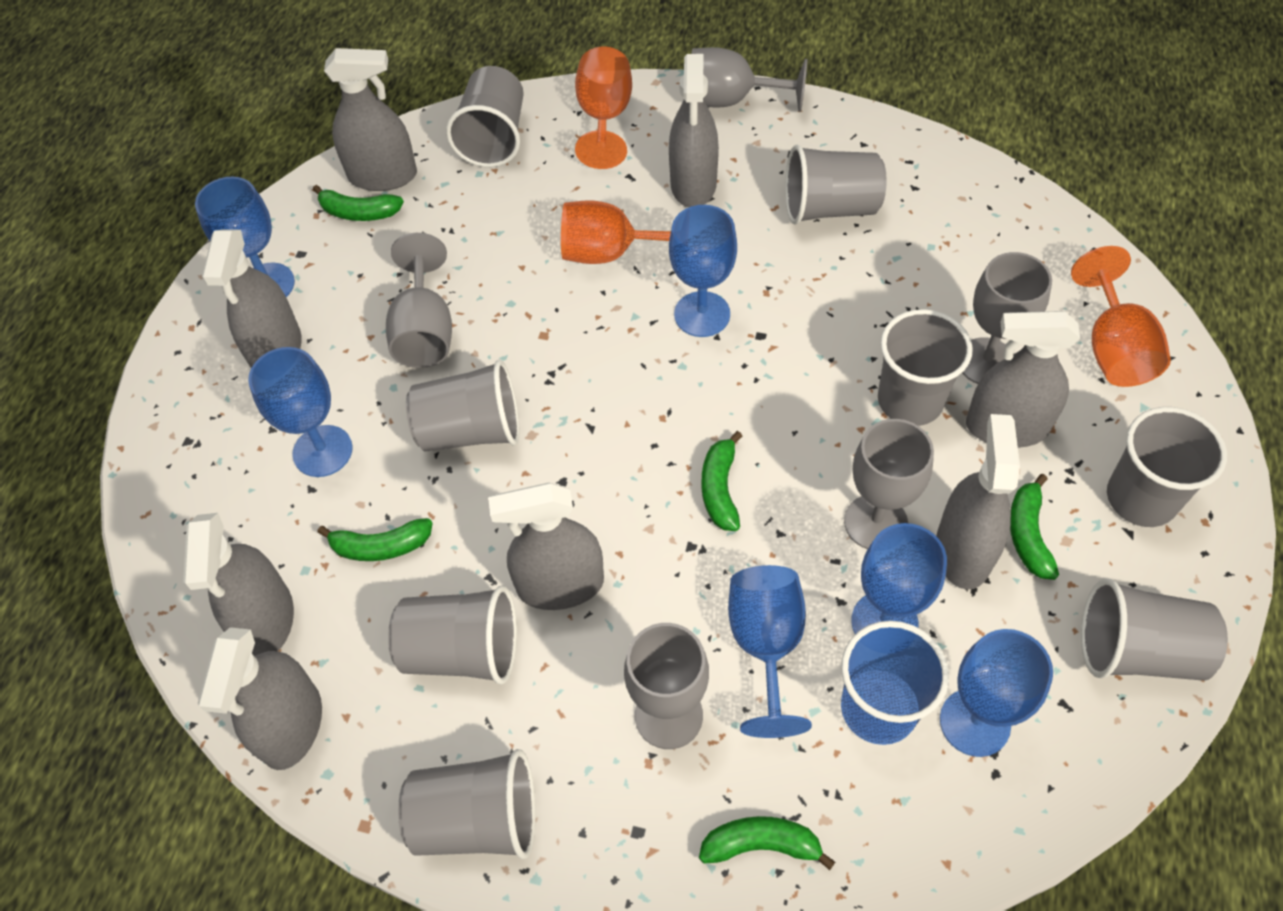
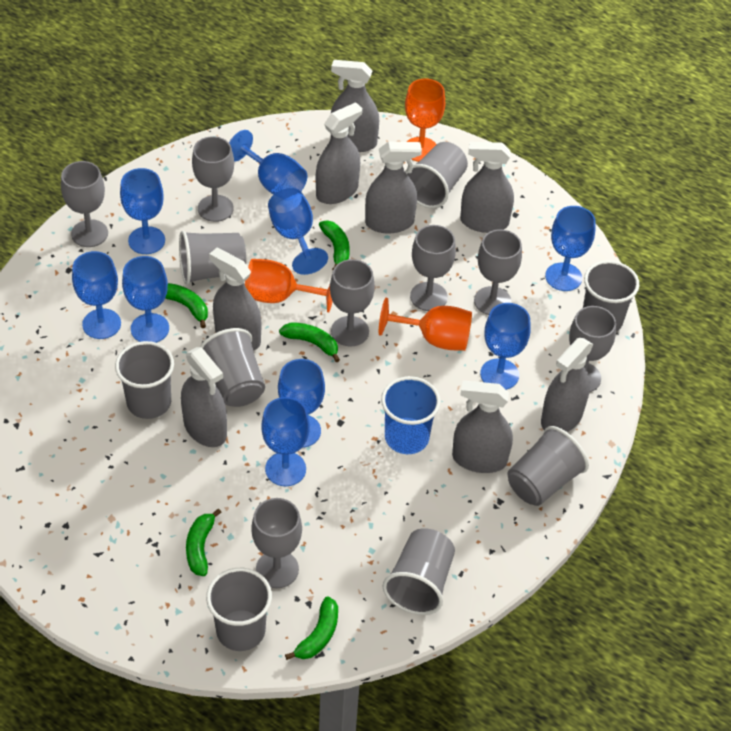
blue goblet: [195,177,295,297] [248,347,353,477] [669,205,737,337] [728,565,812,738] [851,523,947,634] [940,629,1053,757] = 6 -> [72,251,121,339] [120,168,165,254] [122,256,169,343] [229,130,307,194] [261,397,310,486] [268,188,328,275] [278,359,325,448] [480,303,531,390] [545,206,596,291] = 9
grey goblet: [386,233,452,368] [624,623,709,749] [691,47,807,112] [844,419,934,549] [962,252,1052,384] = 5 -> [61,161,108,247] [192,136,234,222] [251,498,302,588] [330,259,375,347] [410,225,456,311] [474,229,522,315] [569,306,616,392] = 7

